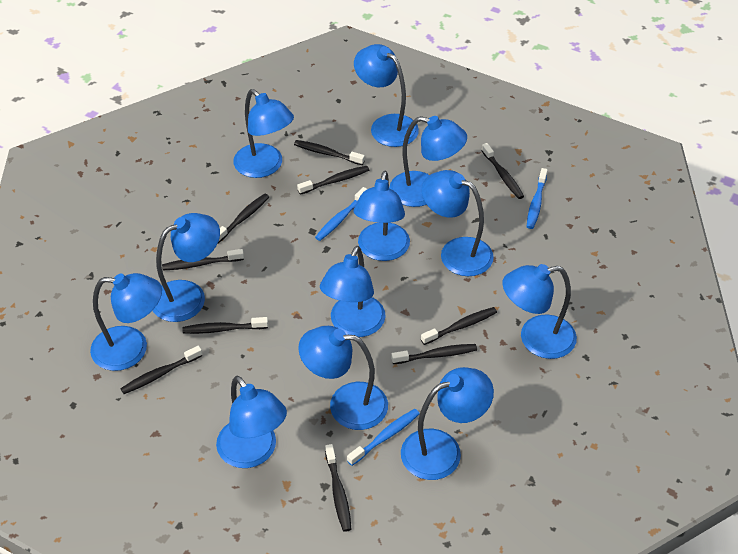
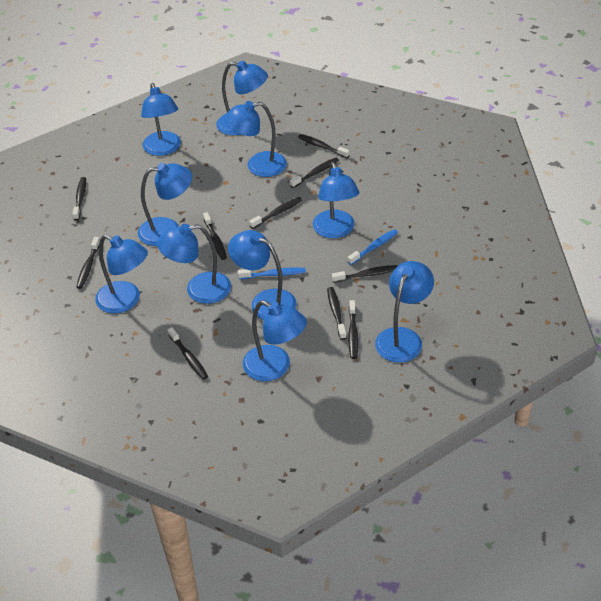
blue lamp: [90,273,162,371] [152,213,220,322] [216,376,287,468] [233,89,294,178] [298,326,388,430] [320,246,386,337] [353,171,410,261] [354,44,419,147] [389,116,467,207] [401,367,494,480] [422,170,494,276] [503,264,577,359] = 12 -> [95,235,148,314] [138,163,192,246] [141,83,181,156] [157,224,231,304] [216,61,268,136] [224,101,287,177] [228,230,297,320] [243,300,307,381] [313,162,359,238] [375,261,434,363] = 10
blue toothbrush: [315,187,367,241] [347,409,420,466] [527,168,548,229] = 3 -> [238,267,306,279] [347,229,398,265] = 2

